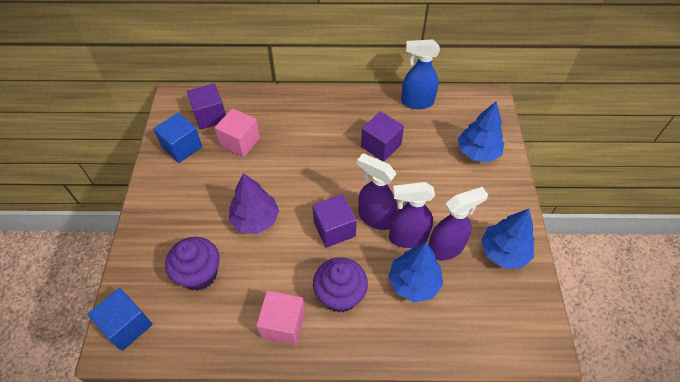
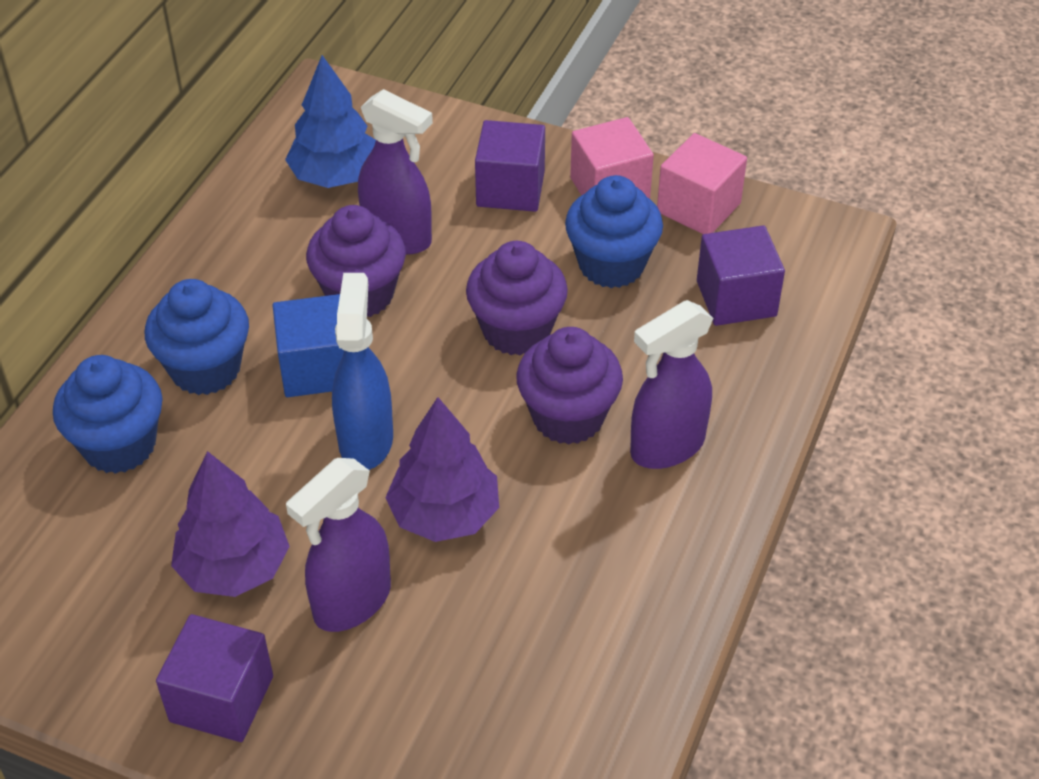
blue cube: [87,288,153,351] [153,113,202,163] = 2 -> [272,294,344,397] = 1
blue cupcake: none = 0 -> [53,355,163,474] [145,279,249,395] [565,175,663,288] = 3
blue tree: [388,242,443,302] [458,102,504,162] [481,209,535,269] = 3 -> [285,55,376,188] = 1
purple cupcake: [165,237,220,291] [313,257,368,313] = 2 -> [306,205,406,317] [466,241,568,356] [516,327,623,445] = 3
purple tree: [229,173,279,234] = 1 -> [171,451,290,597] [385,397,499,542] = 2

